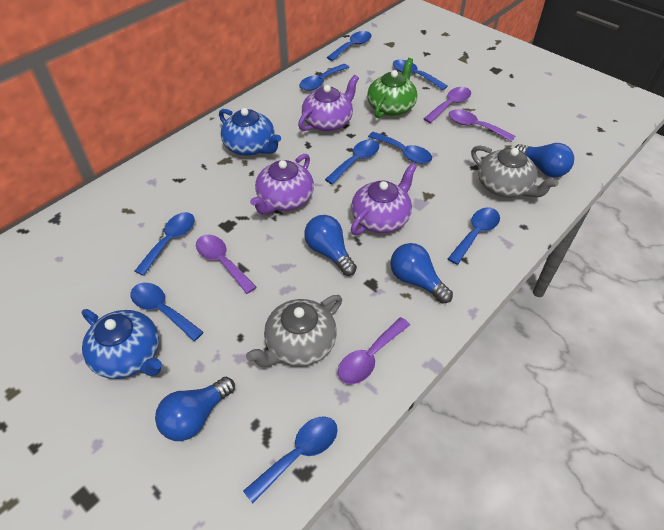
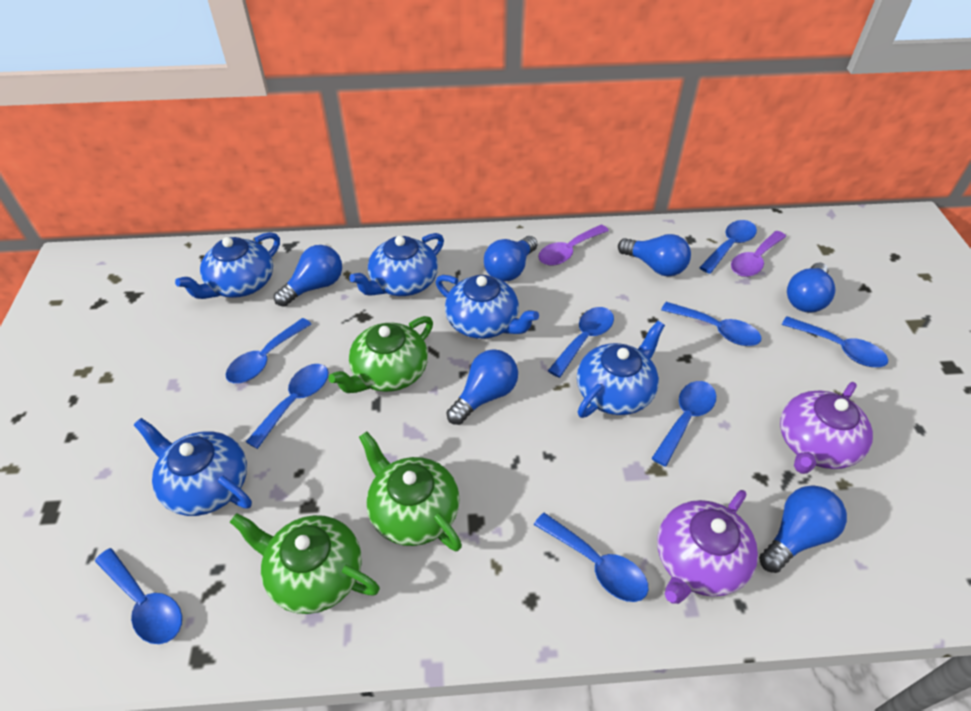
blue light bulb: [155,377,235,441] [304,215,357,276] [390,243,453,303] [514,143,574,177] = 4 -> [274,245,342,307] [446,349,518,425] [484,236,538,282] [618,234,691,276] [759,485,847,573] [787,263,835,313] = 6
blue teapot: [81,309,162,379] [219,108,281,156] = 2 -> [134,418,252,516] [175,232,280,299] [349,233,444,296] [436,275,539,339] [577,321,665,418] = 5
green teapot: [367,58,417,118] = 1 -> [230,513,380,614] [329,316,433,393] [359,432,462,551] = 3
grey teapot: [246,295,342,367] [471,145,558,198] = 2 -> none = 0
purple spoon: [196,235,256,294] [338,317,410,384] [424,87,471,123] [449,109,515,142] = 4 -> [538,224,609,266] [731,231,786,277] = 2
purple teapot: [250,154,314,215] [298,75,359,132] [351,163,417,235] = 3 -> [657,490,758,604] [780,382,873,474] = 2

